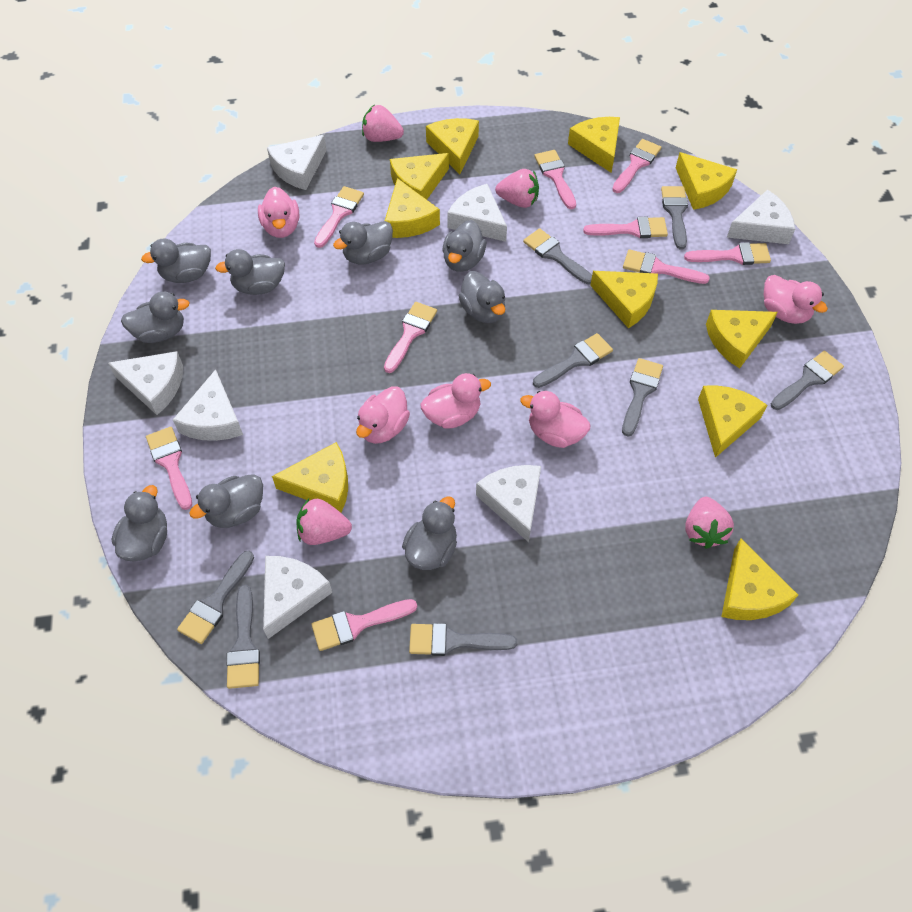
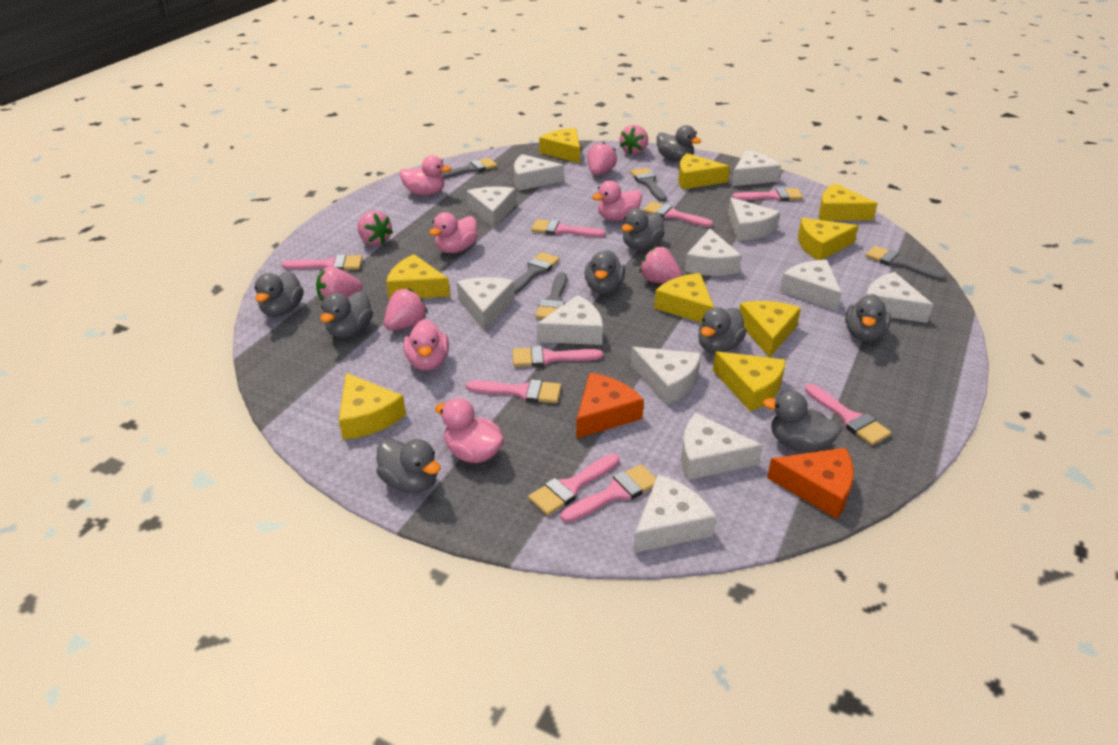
grey brush: [177,550,254,644] [226,585,260,689] [409,623,517,656] [523,228,592,285] [533,333,613,388] [622,358,663,437] [661,186,688,249] [771,351,844,410] = 8 -> [440,158,497,179] [514,252,560,294] [535,272,567,319] [630,168,667,202] [865,246,946,281] = 5
orange cheese: none = 0 -> [576,373,644,439] [767,448,854,519] = 2
pink strawberry: [296,498,352,545] [362,105,404,142] [495,169,539,208] [685,497,734,549] = 4 -> [316,266,362,301] [357,211,393,246] [384,288,428,330] [587,142,617,175] [620,125,648,155] [639,247,682,283] = 6
white cheese: [108,351,183,415] [173,369,243,441] [263,556,332,639] [267,135,327,190] [447,184,507,242] [476,465,541,542] [727,190,795,244] = 7 -> [457,277,515,331] [467,186,516,229] [514,154,564,191] [537,295,603,345] [631,347,701,405] [633,475,716,553] [681,413,763,480] [685,229,742,276] [728,197,780,241] [732,150,781,186] [780,260,842,311] [866,272,933,323] = 12
yellow cheese: [272,442,348,513] [385,178,440,238] [390,153,449,200] [426,118,479,175] [568,117,620,173] [590,271,658,328] [676,152,737,210] [698,385,767,458] [706,310,778,369] [721,539,798,620] = 10 -> [339,373,406,440] [386,254,450,300] [539,128,580,163] [654,273,714,323] [678,153,730,189] [713,351,786,411] [739,301,801,358] [798,218,859,260] [819,183,878,221] = 9

